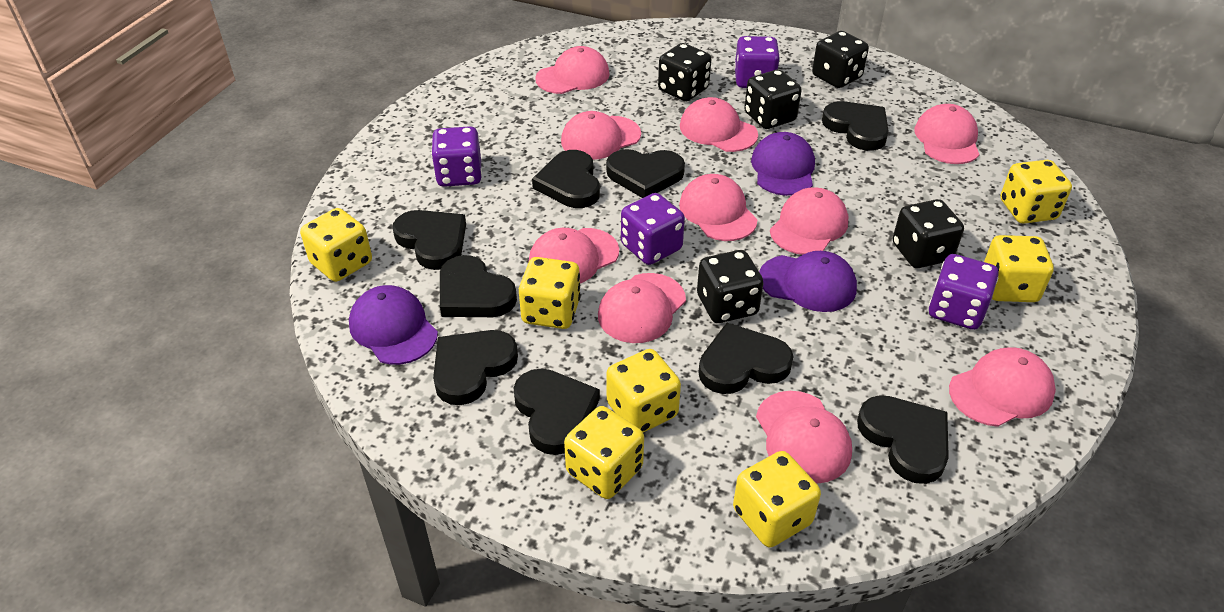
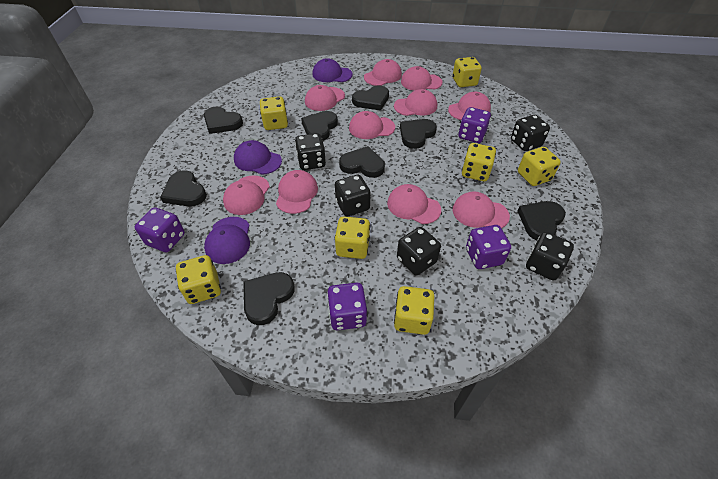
black heart: [393,210,466,270] [433,330,518,405] [440,255,517,317] [513,368,600,455] [532,150,600,208] [606,149,685,198] [698,323,794,394] [822,101,889,151] [857,395,949,484] = 9 -> [160,170,207,207] [204,107,243,134] [243,272,295,325] [301,111,338,141] [339,146,385,178] [352,85,389,111] [400,119,437,149] [518,201,566,240] = 8

